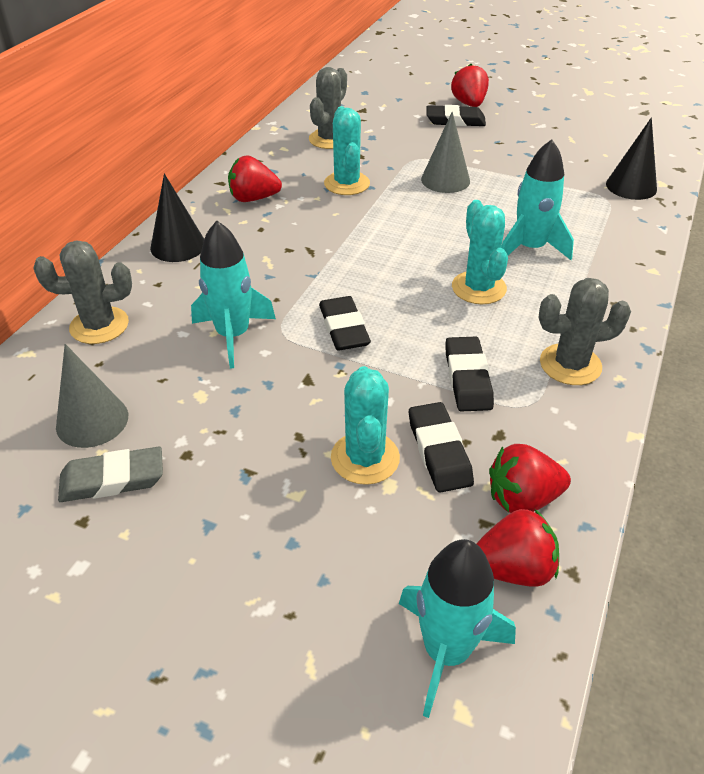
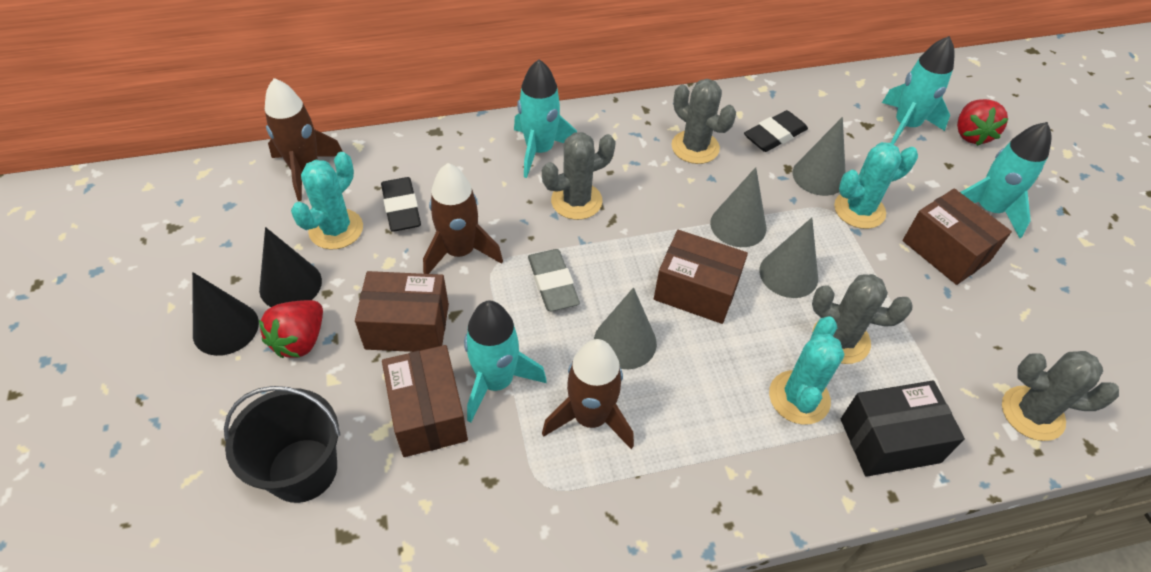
black box: none = 0 -> [841,381,965,477] = 1
black bucket: none = 0 -> [224,386,341,503] = 1
black eraser: [319,296,371,351] [409,402,474,493] [427,105,486,126] [445,337,494,412] = 4 -> [381,177,421,232] [744,110,808,152] = 2
brown box: none = 0 -> [355,271,449,352] [382,345,468,457] [654,230,748,324] [903,188,1012,285] = 4
brown rocket: none = 0 -> [265,78,343,201] [423,163,503,274] [542,339,634,449] = 3
grey cactus: [33,241,132,344] [309,67,347,149] [539,278,631,385] = 3 -> [542,132,616,220] [672,79,736,164] [812,274,913,364] [1002,351,1119,441] = 4
grey cone: [56,344,128,448] [421,112,470,193] = 2 -> [594,287,657,369] [710,167,766,247] [759,218,818,298] [792,117,846,196] = 4
red strawberry: [228,155,282,202] [451,64,489,107] [476,508,559,587] [489,444,571,513] = 4 -> [259,300,323,358] [957,99,1008,146] = 2
turquoise rocket: [191,221,276,368] [399,539,516,718] [501,139,574,260] = 3 -> [464,301,547,422] [514,59,577,178] [882,36,955,145] [960,122,1052,238] = 4

